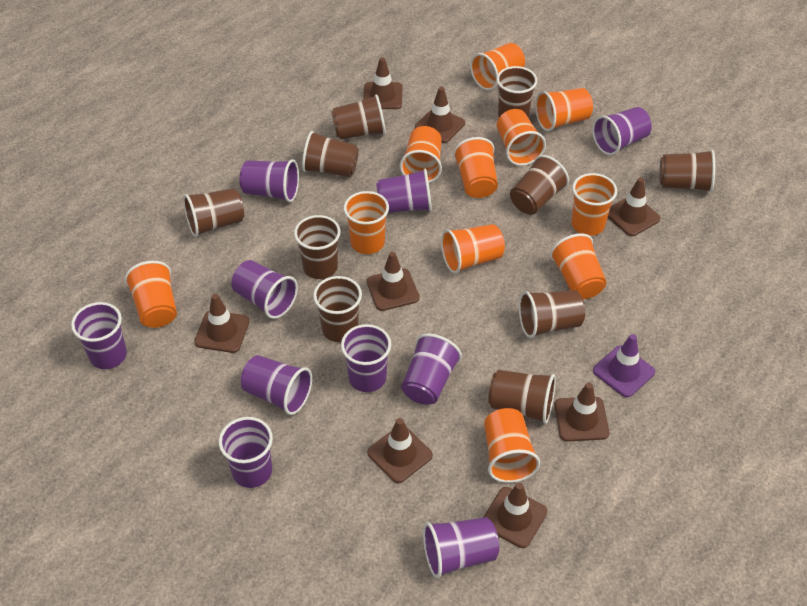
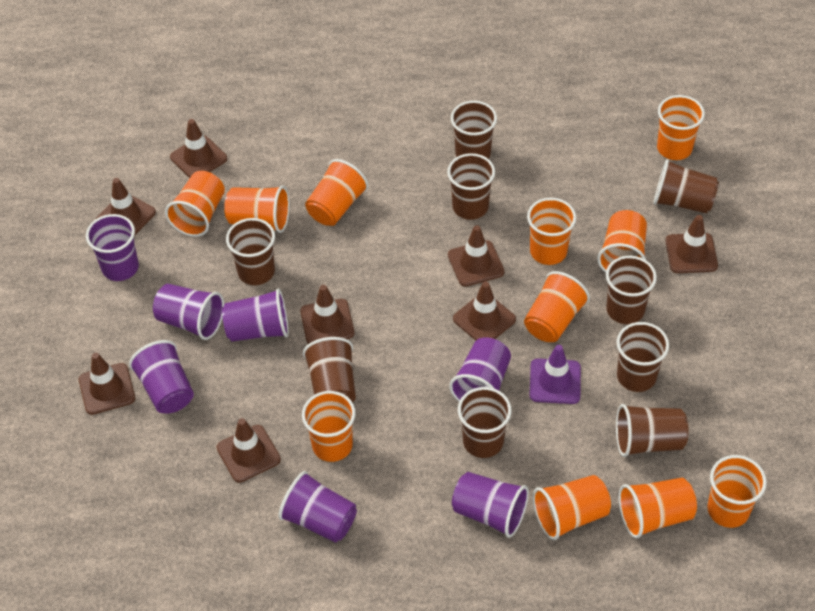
brown cup: [183,188,244,237] [294,215,341,279] [302,131,359,177] [313,276,362,342] [331,94,386,140] [489,370,556,424] [497,66,537,117] [510,155,569,215] [519,290,585,338] [660,150,715,193] = 10 -> [226,218,275,285] [303,337,356,403] [447,153,495,220] [451,101,497,159] [458,387,511,458] [606,256,657,324] [616,404,689,457] [617,322,669,392] [653,159,719,213] = 9
purple cup: [71,302,127,369] [219,417,273,488] [231,260,298,319] [239,159,299,202] [241,355,312,415] [341,324,391,392] [376,169,432,213] [401,334,462,405] [423,517,499,578] [592,107,652,155] = 10 -> [86,214,139,281] [129,340,194,414] [153,284,224,340] [222,288,289,342] [278,471,357,543] [449,337,511,402] [452,472,529,538] = 7

